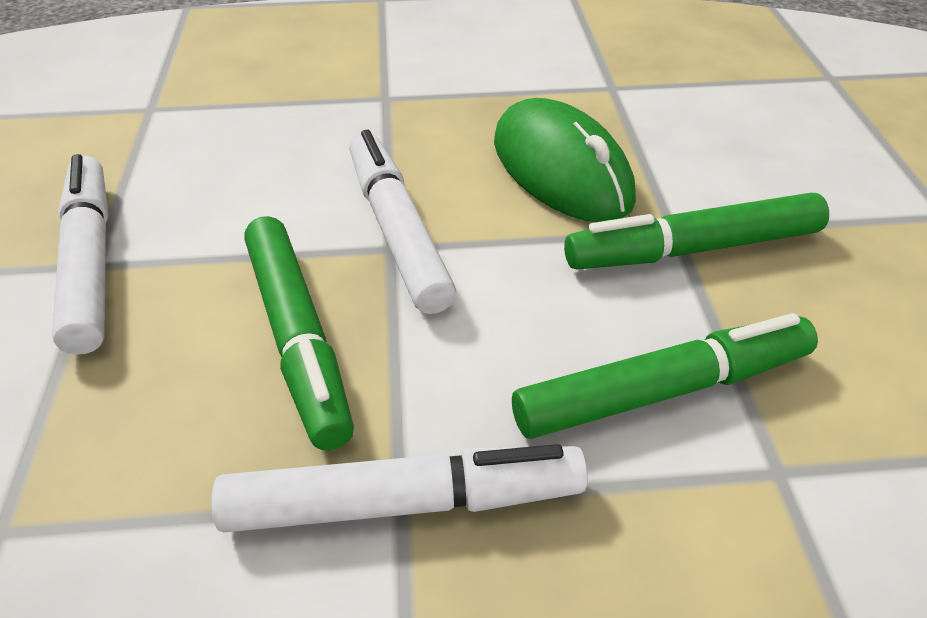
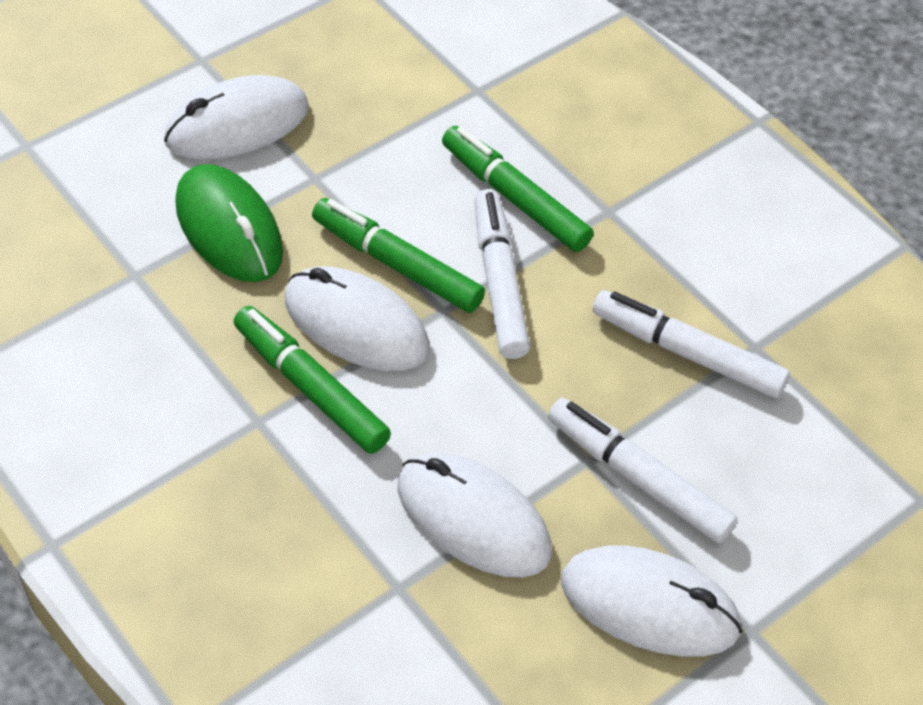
white mouse: none = 0 -> [164,75,309,159] [285,266,430,371] [397,453,552,578] [561,545,742,657] = 4

